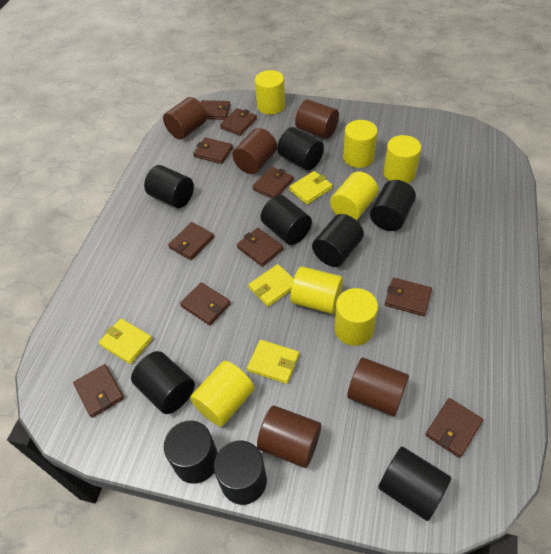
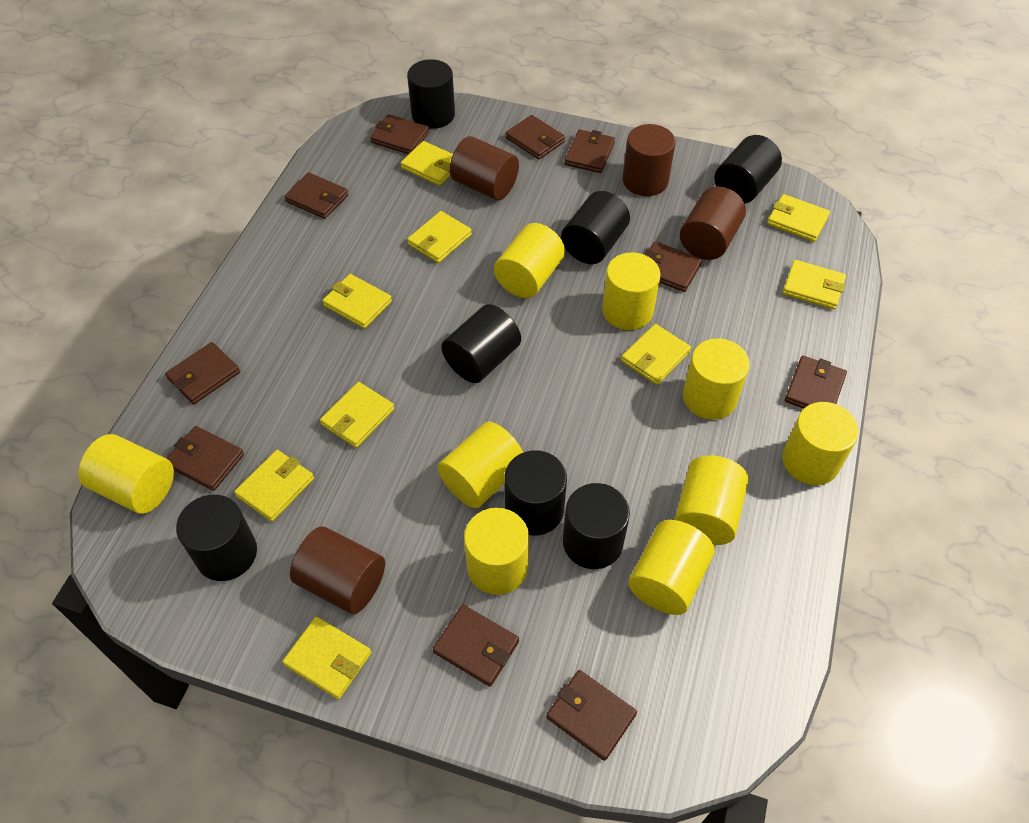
black cylinder: [131,351,195,414] [144,165,194,208] [164,421,218,484] [214,440,267,505] [261,195,312,245] [277,127,324,170] [312,214,364,267] [370,180,416,231] [378,447,451,521] = 9 -> [176,495,257,581] [407,59,455,129] [441,304,521,383] [505,450,567,535] [561,191,630,264] [563,483,630,569] [715,135,782,203] = 7
brown cylinder: [163,97,207,140] [232,128,277,174] [257,406,321,468] [295,99,339,139] [347,358,409,416] = 5 -> [290,526,385,614] [450,136,519,200] [623,124,676,196] [680,187,746,260] = 4
yellow cylinder: [190,361,254,427] [255,70,285,115] [290,266,343,314] [330,172,378,220] [334,288,378,346] [343,120,378,168] [384,135,421,183] = 7 -> [78,434,174,514] [438,422,523,508] [464,508,529,595] [494,223,565,298] [602,252,661,330] [628,520,715,615] [674,455,748,545] [683,338,750,420] [782,402,859,485] = 9
yellow wallet: [99,318,152,364] [247,340,299,384] [248,264,294,307] [289,171,333,205] = 4 -> [234,450,314,522] [282,617,371,699] [320,382,394,448] [322,274,392,329] [401,141,453,186] [407,211,472,263] [621,324,691,385] [767,194,830,242] [783,260,846,309] = 9

